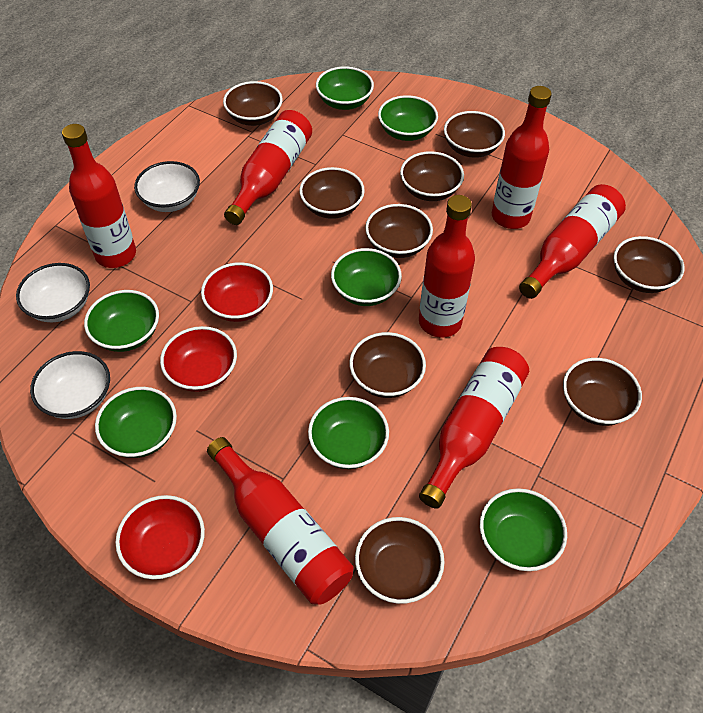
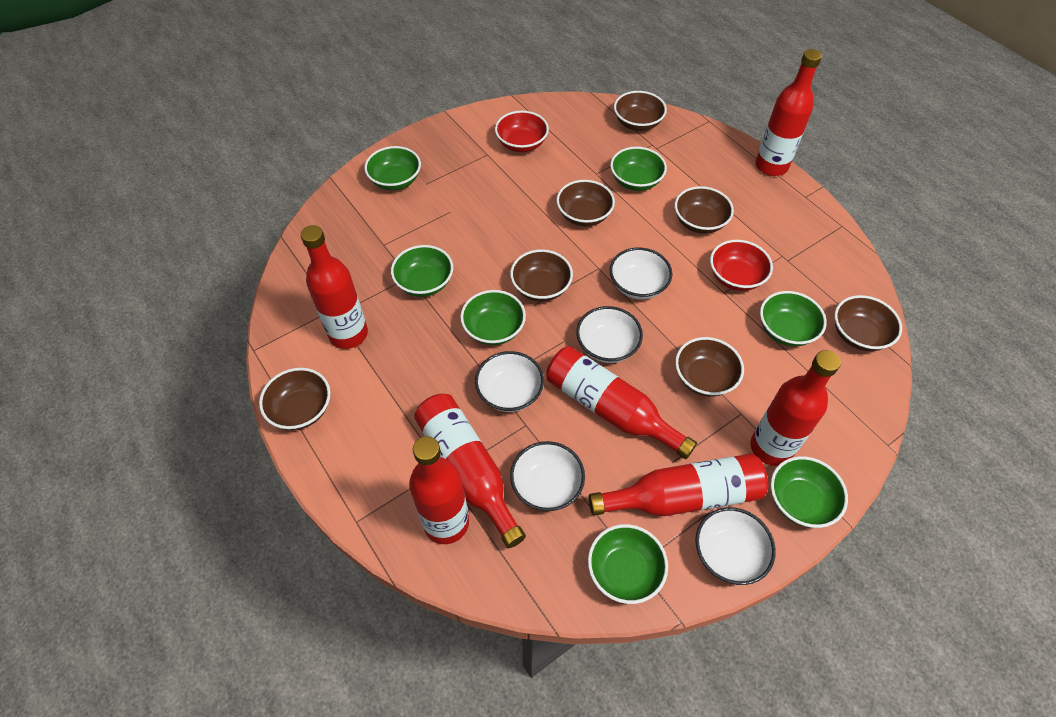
brown bowl: [223,81,283,126] [299,167,365,219] [349,332,426,398] [355,517,445,604] [365,204,433,258] [400,151,464,201] [444,111,505,158] [563,358,642,426] [613,236,684,293] = 9 -> [259,368,331,430] [510,249,573,302] [556,180,615,226] [614,91,667,131] [675,186,734,234] [675,337,744,397] [834,295,902,351] = 7
red bowl: [115,495,205,579] [160,326,237,392] [201,262,273,322] = 3 -> [495,111,549,152] [710,240,773,291] = 2
white bowl: [16,263,90,322] [30,351,110,419] [134,161,200,212] = 3 -> [475,351,544,412] [510,441,585,511] [576,306,643,363] [610,248,672,300] [695,507,776,585] = 5

